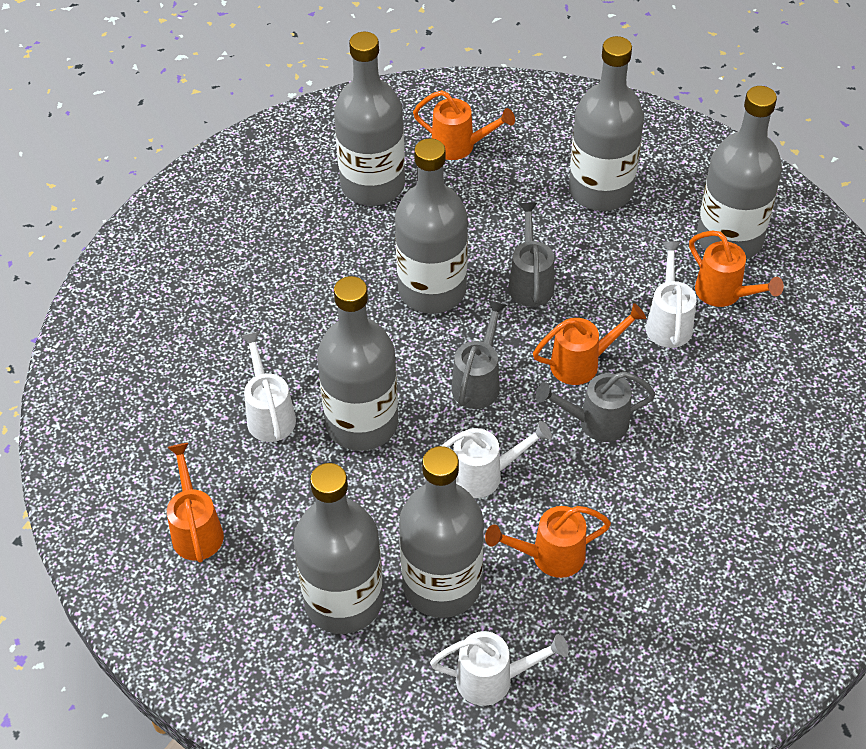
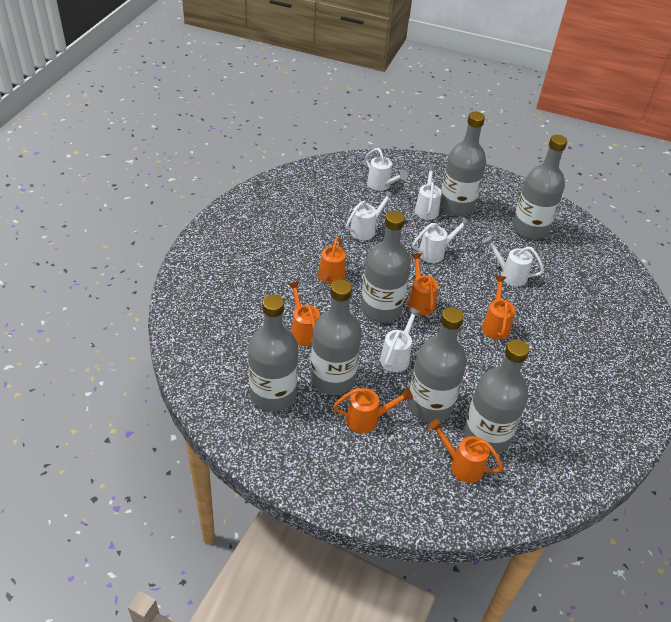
grey watering can: [452,300,507,409] [508,203,554,307] [535,371,655,442] = 3 -> none = 0
orange watering can: [167,443,224,562] [413,90,515,160] [485,506,611,578] [533,303,646,385] [689,230,784,307] = 5 -> [288,281,320,346] [317,237,346,285] [333,387,413,433] [408,253,438,315] [428,419,503,483] [482,276,515,340] = 6
white watering can: [241,331,296,442] [430,631,569,706] [441,421,552,498] [646,242,696,348] = 4 -> [346,190,395,240] [366,148,408,191] [380,307,421,372] [412,217,471,263] [415,165,442,220] [483,235,544,286] = 6

